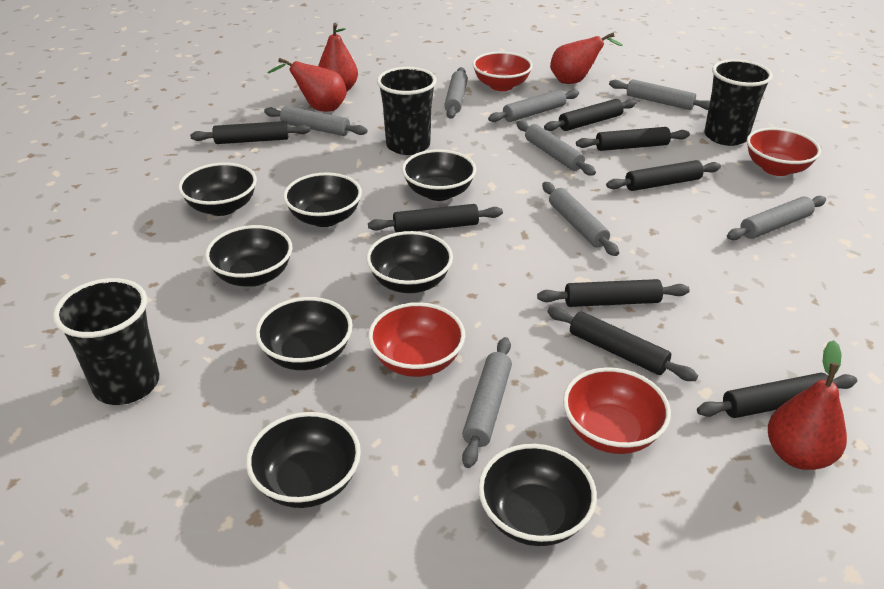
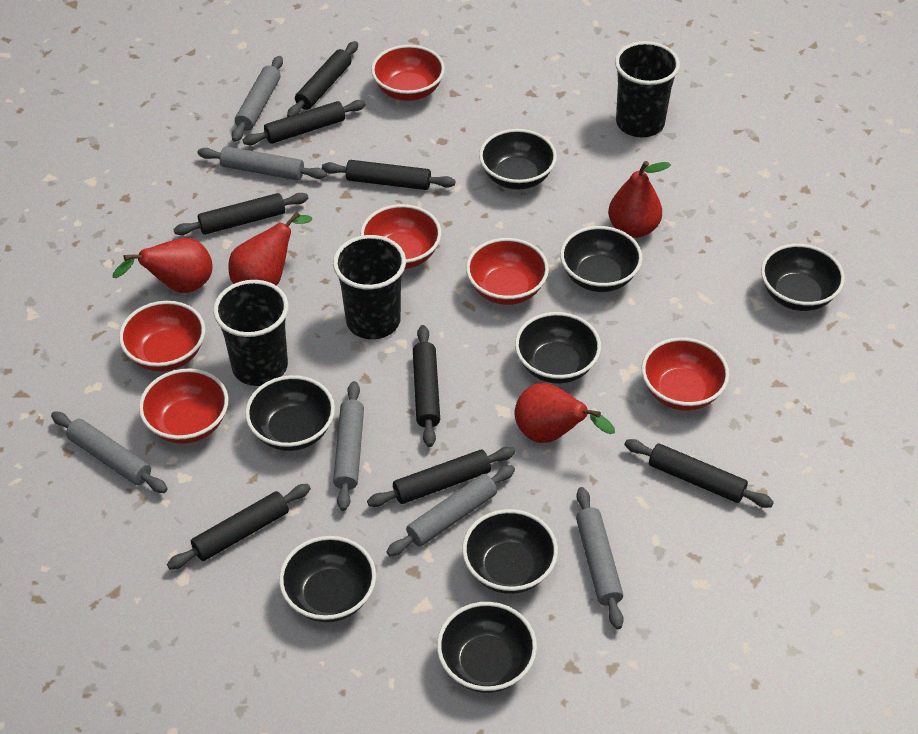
grey rolling pin: [264,106,367,136] [444,67,468,119] [462,337,512,468] [488,90,579,122] [516,121,596,176] [542,182,619,256] [609,79,710,110] [727,196,826,240] = 8 -> [51,412,168,493] [198,146,327,180] [232,56,283,142] [333,381,364,511] [387,465,515,556] [576,487,624,629] = 6
red bowl: [368,302,465,377] [473,51,533,91] [563,367,671,454] [747,128,821,176] = 4 -> [119,301,205,372] [139,368,228,444] [360,204,441,269] [371,45,445,101] [466,238,549,305] [642,337,729,411] = 6

